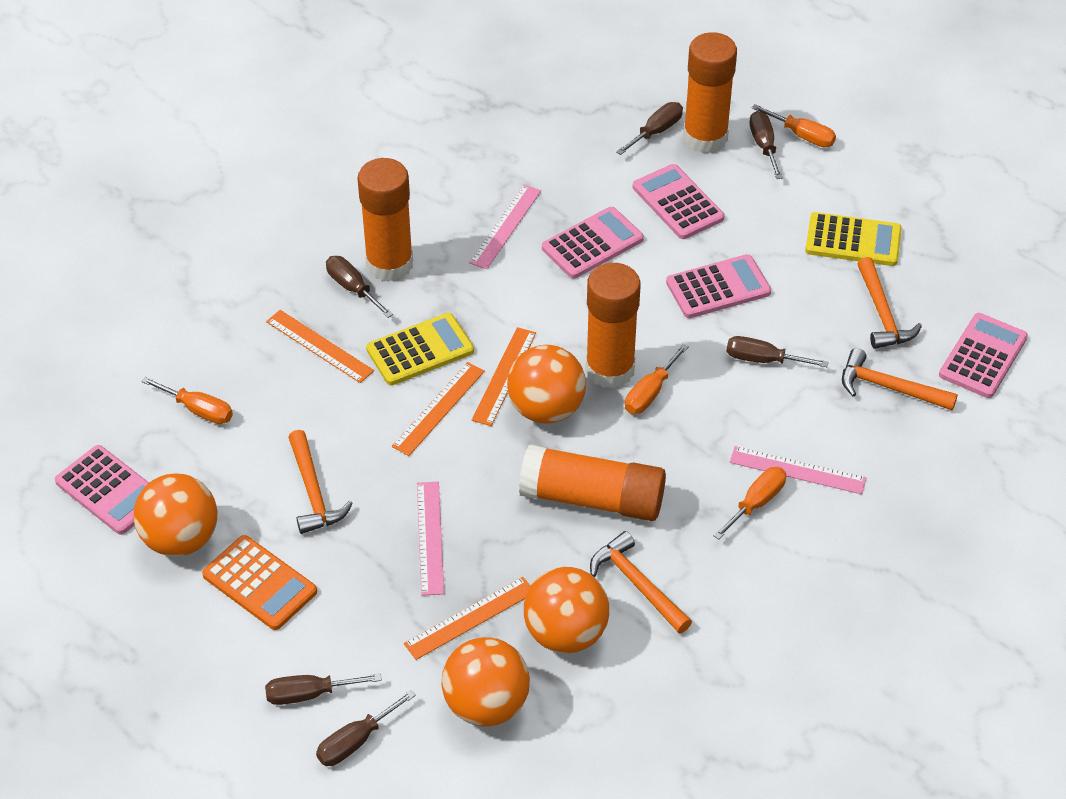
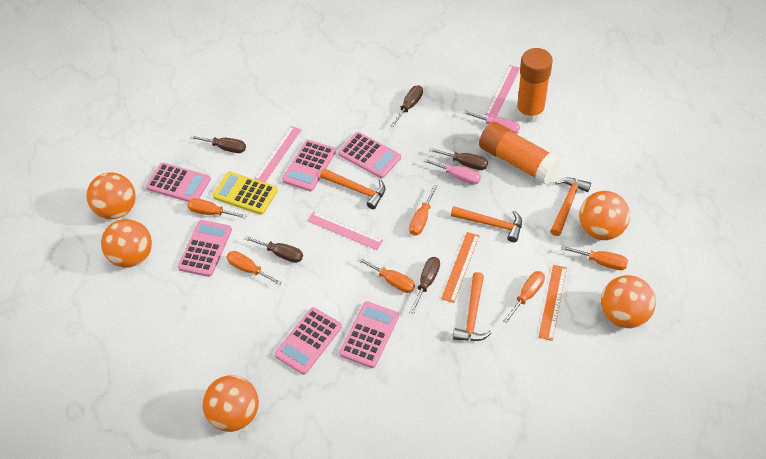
brown screwdriver: [265,674,382,705] [316,690,416,766] [326,256,393,318] [616,102,683,155] [726,336,828,367] [749,111,783,179] = 6 -> [190,135,246,153] [244,236,303,263] [390,85,423,127] [410,257,440,314] [429,148,488,170] = 5
orange ball: [133,474,218,557] [442,637,530,726] [507,345,586,424] [524,567,609,653] = 4 -> [87,172,136,219] [101,219,152,268] [202,375,259,432] [579,191,630,240] [601,275,656,328] = 5
orange calculator: [202,535,317,630] = 1 -> none = 0
orange glue stick: [357,158,413,282] [519,444,666,521] [585,263,641,388] [683,32,737,153] = 4 -> [479,122,561,184] [516,48,553,123] = 2
orange ruler: [266,310,374,383] [392,362,485,456] [404,577,531,660] [472,327,536,426] = 4 -> [441,232,479,303] [538,265,567,341] = 2
orange screwdriver: [141,377,233,424] [625,344,689,414] [713,467,786,540] [751,104,836,147] = 4 -> [187,198,247,218] [227,251,282,285] [357,257,415,293] [409,185,437,235] [503,271,545,323] [561,246,628,270] = 6
pink calculator: [55,445,149,535] [542,207,644,279] [633,164,724,239] [666,254,771,318] [939,313,1028,398] = 5 -> [146,163,211,202] [178,220,232,277] [274,307,342,375] [282,140,336,191] [338,132,401,178] [339,301,399,368] = 6
pink screwdriver: none = 0 -> [423,158,481,185] [464,110,520,134] = 2
yellow calculator: [366,313,474,385] [805,212,902,266] = 2 -> [213,172,278,215] = 1

